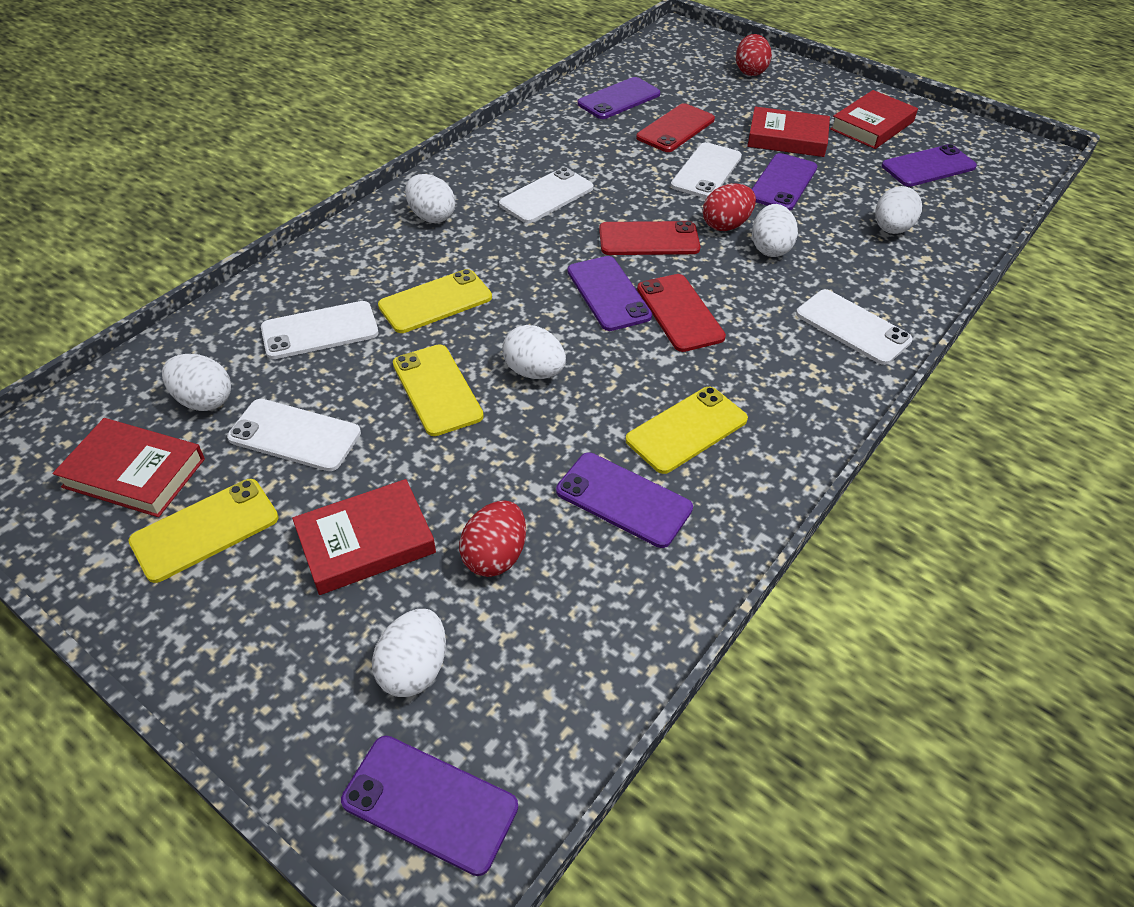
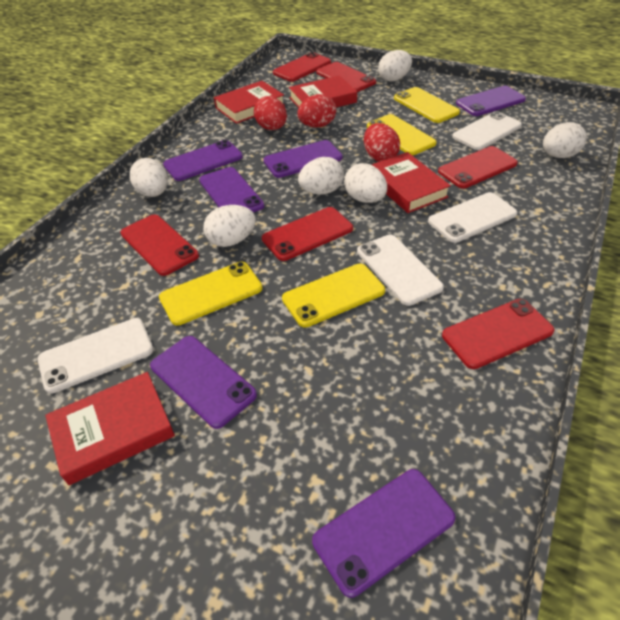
red phone: [599,221,700,255] [636,103,715,152] [637,274,726,352] = 3 -> [120,214,199,276] [262,207,353,261] [273,52,331,82] [316,62,376,92] [438,146,518,189] [442,299,555,369] = 6
white phone: [227,399,361,471] [261,301,379,359] [499,167,593,223] [671,142,742,198] [796,289,913,365] = 5 -> [38,318,154,394] [357,235,444,306] [428,192,518,243] [452,111,522,150] = 4

